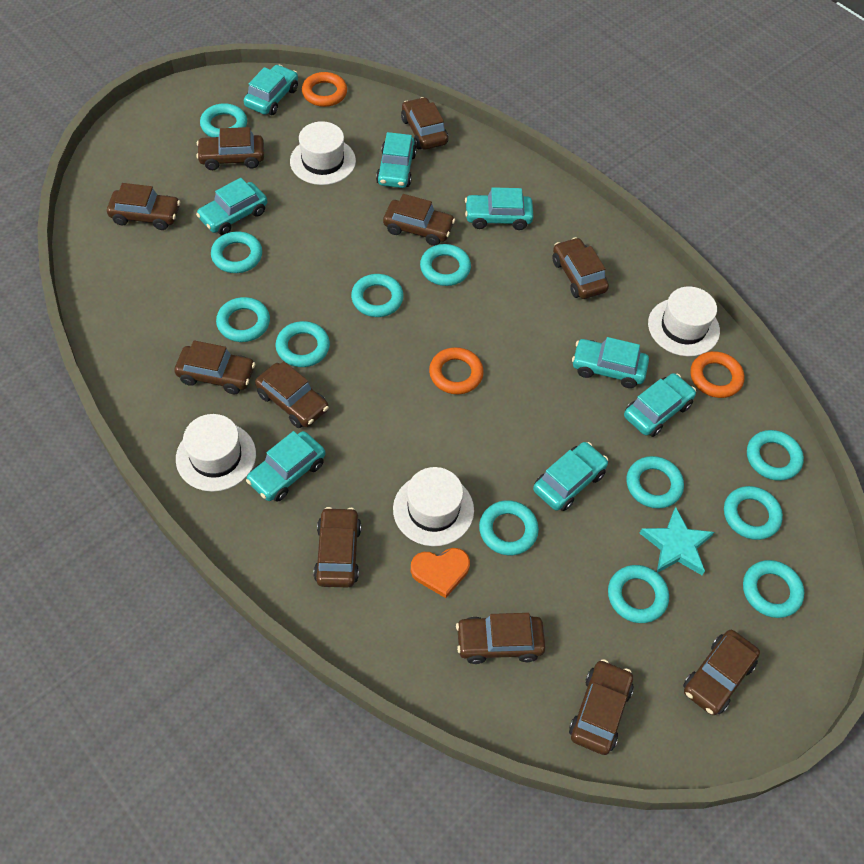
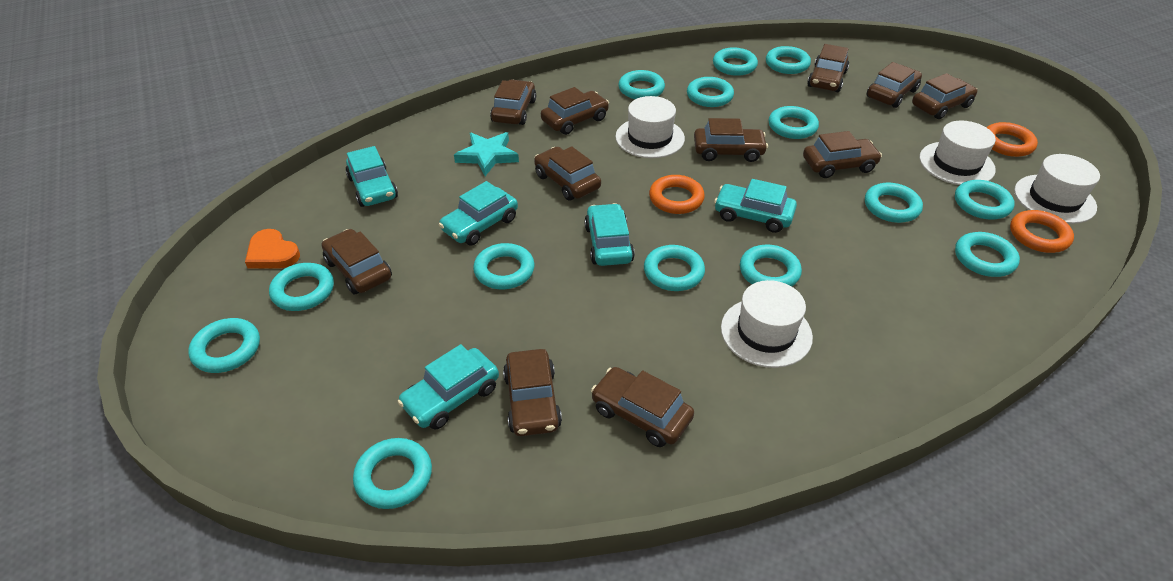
turquoise car: [196,178,267,235] [244,65,298,115] [246,431,326,502] [376,132,417,188] [465,187,534,230] [533,442,608,511] [572,337,649,388] [624,373,696,437] = 8 -> [345,146,398,207] [398,344,499,430] [439,181,518,245] [584,203,635,266] [714,179,797,233] = 5
turquoise ring: [200,103,247,137] [211,231,262,273] [216,297,270,342] [276,321,330,367] [351,274,404,317] [420,244,471,286] [479,500,539,555] [608,565,669,623] [626,456,684,509] [724,486,783,540] [743,560,804,618] [747,430,804,481] = 12 -> [188,318,260,373] [269,263,334,311] [353,438,432,509] [473,243,535,289] [618,70,665,99] [644,245,705,291] [687,77,734,107] [713,47,758,76] [740,244,802,286] [766,46,811,74] [769,106,819,139] [865,183,923,223] [955,180,1015,220] [955,232,1020,277] = 14

